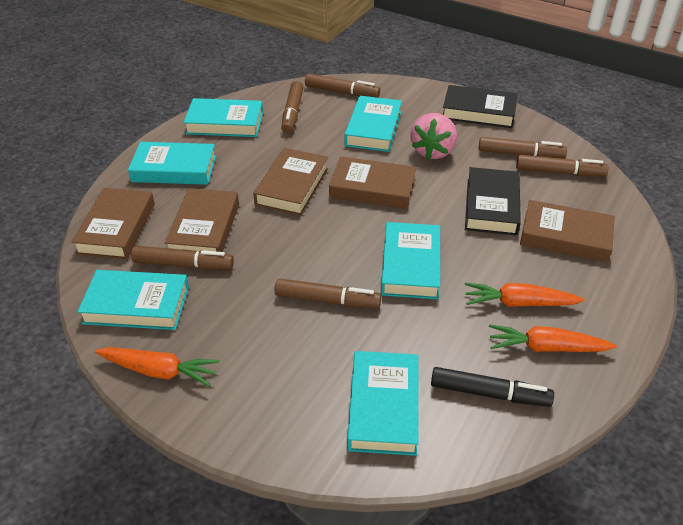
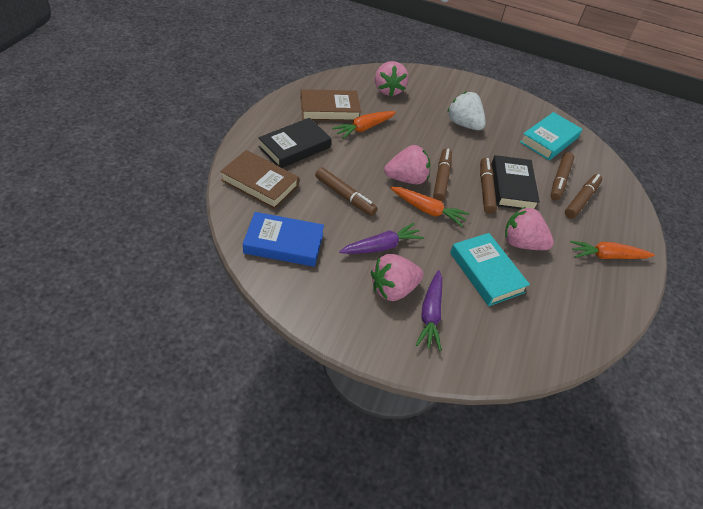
black marker: [431,367,554,407] = 1 -> none = 0
blue book: none = 0 -> [243,212,324,267] = 1
brown book: [72,188,155,259] [164,188,239,252] [253,148,328,216] [329,156,417,209] [520,200,615,262] = 5 -> [220,150,299,209] [301,89,361,121] = 2
brown marker: [131,246,234,269] [274,278,381,308] [281,81,304,134] [305,74,380,98] [478,137,567,159] [516,155,608,177] = 6 -> [315,167,377,216] [433,148,452,201] [480,158,497,214] [551,152,574,200] [565,174,602,219] = 5
pink strawberry: [411,113,457,160] = 1 -> [371,254,424,301] [375,61,409,96] [384,145,430,184] [505,207,554,250] = 4
purple carrot: none = 0 -> [339,223,424,254] [416,270,442,351] = 2
turquoise book: [77,270,189,330] [128,142,216,185] [183,98,263,137] [344,96,402,152] [347,351,419,456] [381,222,440,299] = 6 -> [450,233,530,306] [520,112,583,160] = 2
white strawberry: none = 0 -> [447,91,486,130] = 1

